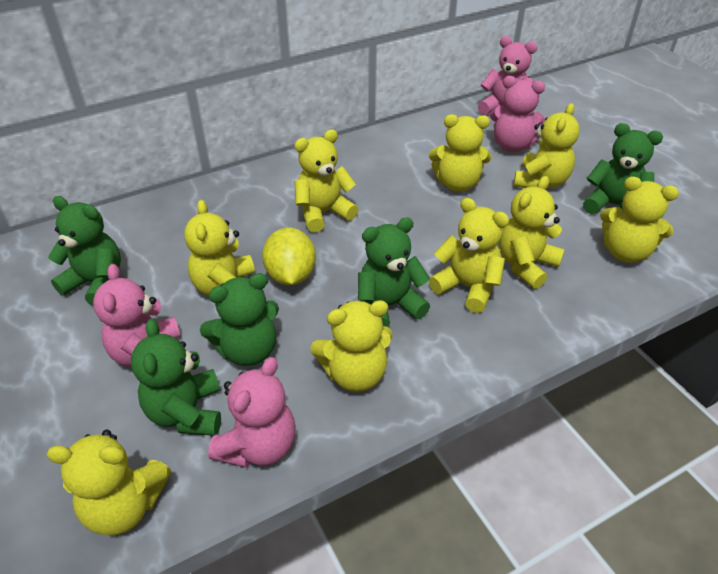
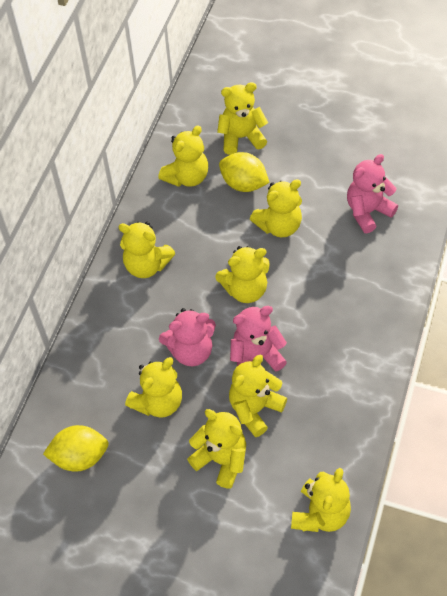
green teddy bear: [48,196,121,306] [131,319,221,436] [200,273,279,366] [358,217,430,327] [583,123,663,214] = 5 -> none = 0
pink teddy bear: [93,264,181,367] [208,357,296,468] [478,36,537,115] [490,76,545,152] = 4 -> [159,308,216,366] [230,306,287,372] [347,154,398,233] = 3
yellow lemon: [262,228,316,285] = 1 -> [43,425,109,472] [219,152,270,192] = 2

